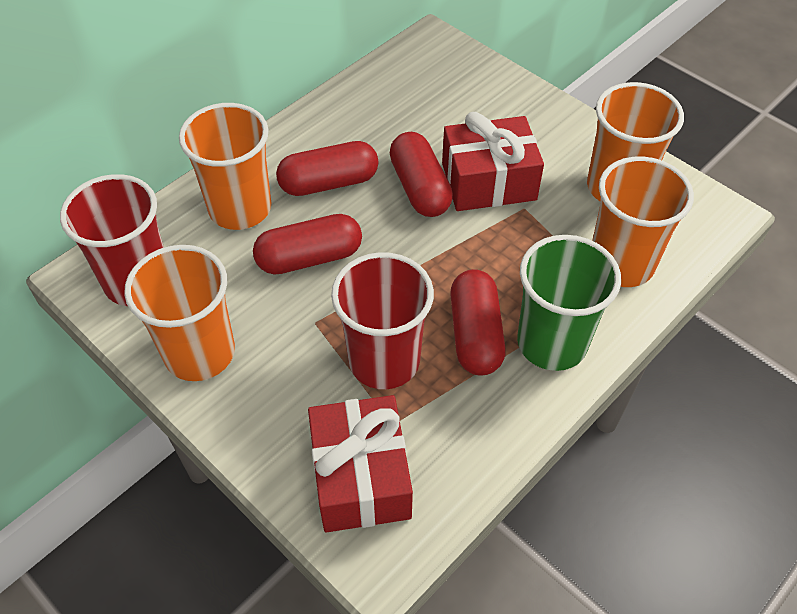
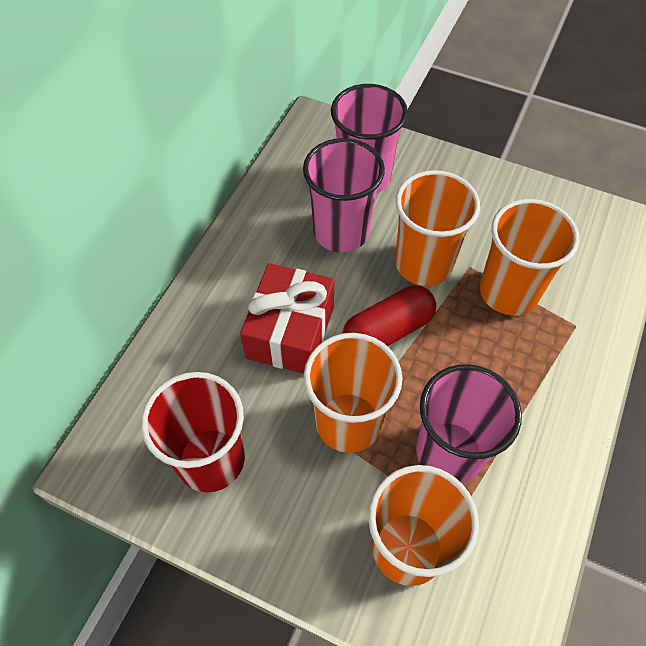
green cup: [517,235,621,371] = 1 -> none = 0
pink cup: none = 0 -> [303,138,385,253] [331,84,408,194] [416,364,522,484] = 3
red capsule: [253,214,362,275] [276,141,378,196] [390,132,453,217] [450,269,506,376] = 4 -> [343,285,436,346] = 1
red cup: [60,174,164,306] [331,252,434,389] = 2 -> [141,372,245,493] = 1
red gift: [308,395,413,532] [442,112,544,211] = 2 -> [240,263,334,374] = 1

